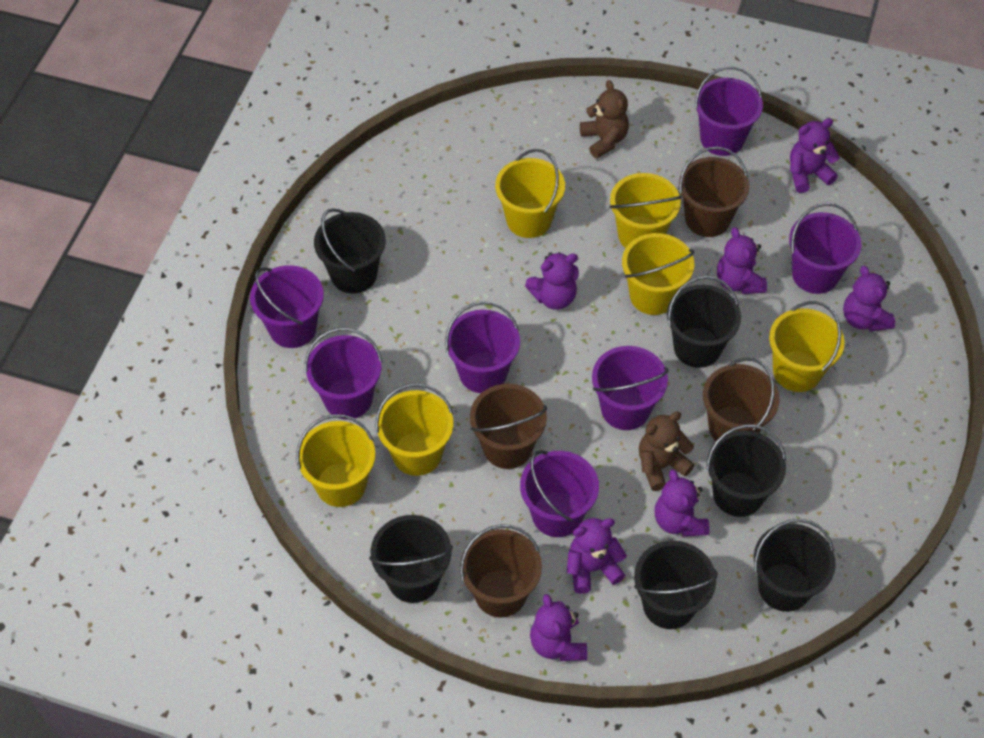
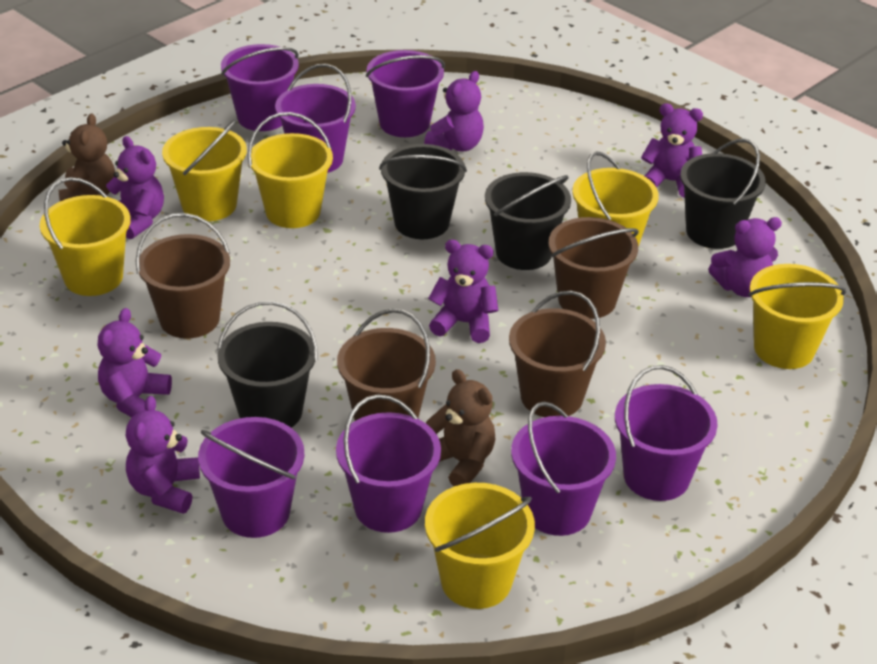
black bucket: [314,208,386,294] [369,515,453,603] [634,541,718,629] [667,276,741,368] [706,425,786,517] [754,519,836,612] = 6 -> [217,301,318,428] [379,144,467,239] [485,172,571,270] [680,139,766,249] = 4

